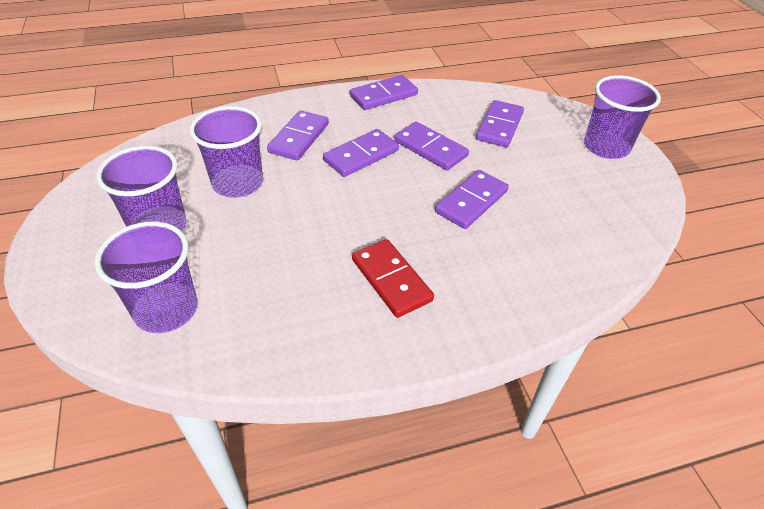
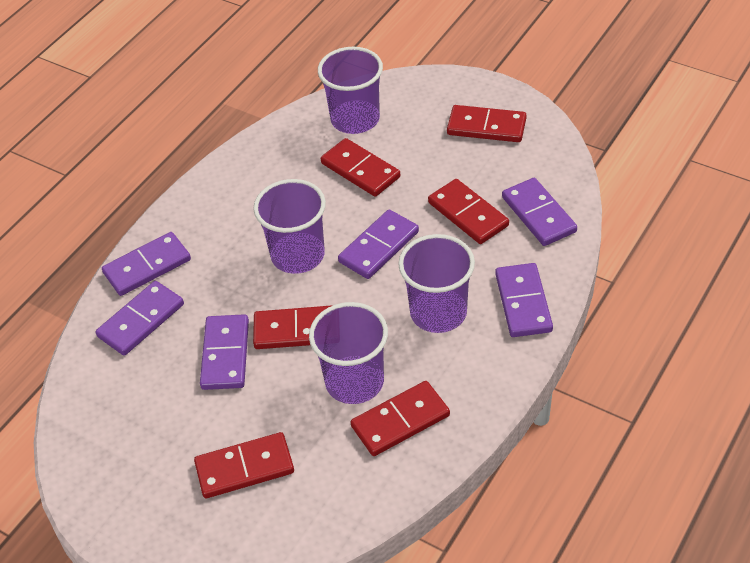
red domino: [352,239,434,318] = 1 -> [194,432,294,498] [253,305,333,349] [321,138,400,197] [351,381,450,456] [428,179,509,244] [447,105,527,142] = 6

